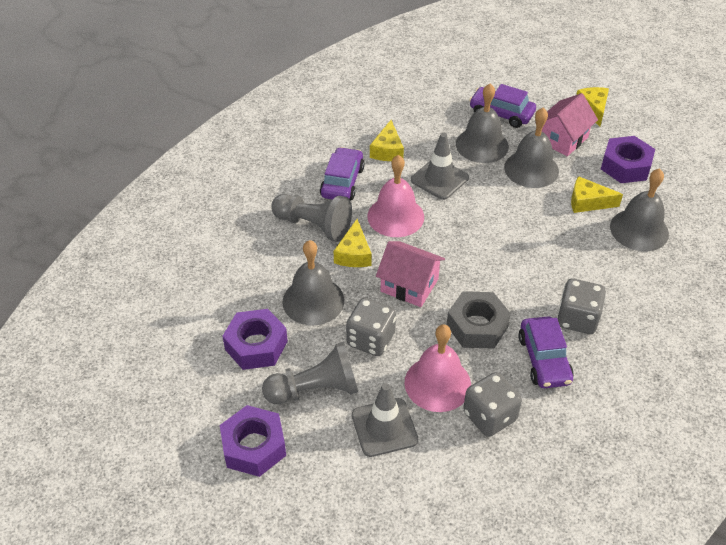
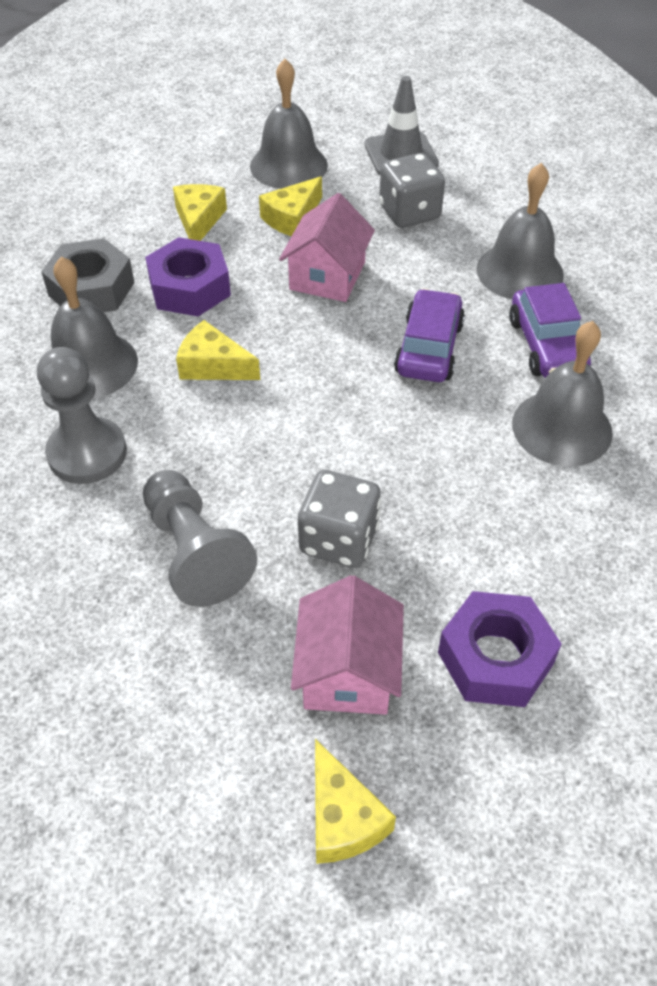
grey dice: [346,298,396,356] [463,372,522,437] [557,279,606,334] = 3 -> [298,470,381,568] [379,153,445,228] = 2
grey traffic cone: [352,383,418,457] [411,133,469,200] = 2 -> [365,76,439,175] = 1
pink bell: [367,155,424,237] [404,325,471,412] = 2 -> none = 0
purple car: [320,147,365,200] [469,84,536,128] [518,316,574,388] = 3 -> [394,289,465,382] [509,283,591,378] = 2
purple nut: [220,405,286,477] [222,309,288,370] [601,136,655,183] = 3 -> [145,237,231,316] [438,591,561,707] = 2

